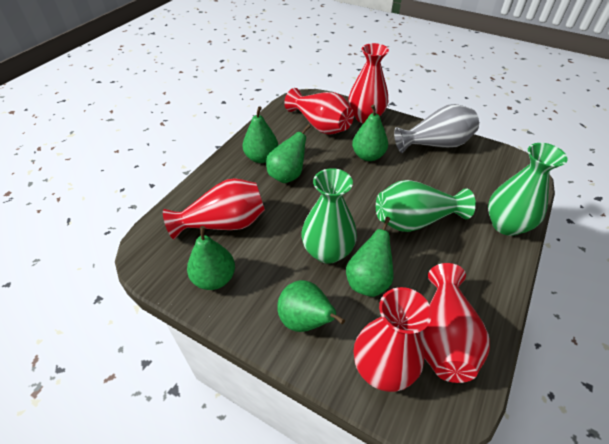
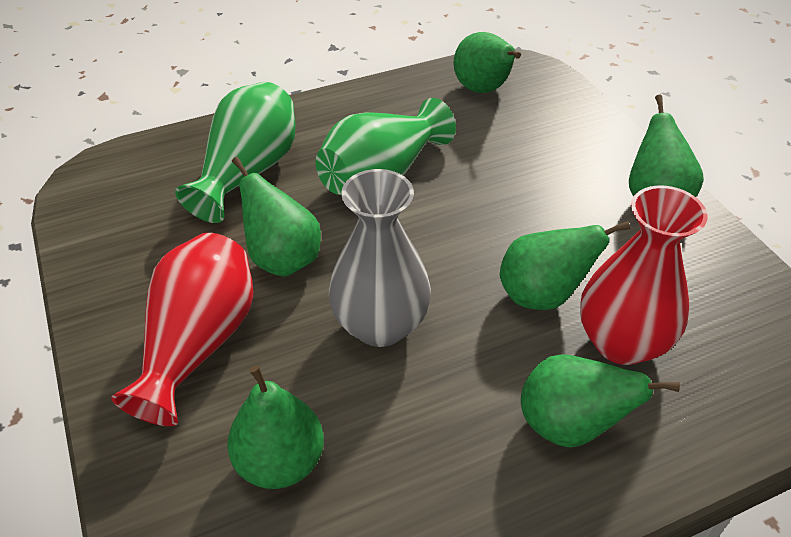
green vase: [301,168,357,264] [376,180,476,232] [488,143,567,236] = 3 -> [175,82,295,223] [315,98,456,195] = 2
red vase: [163,178,265,240] [284,88,354,134] [349,43,389,123] [354,287,432,392] [419,263,490,383] = 5 -> [111,233,253,426] [580,185,708,365] = 2

